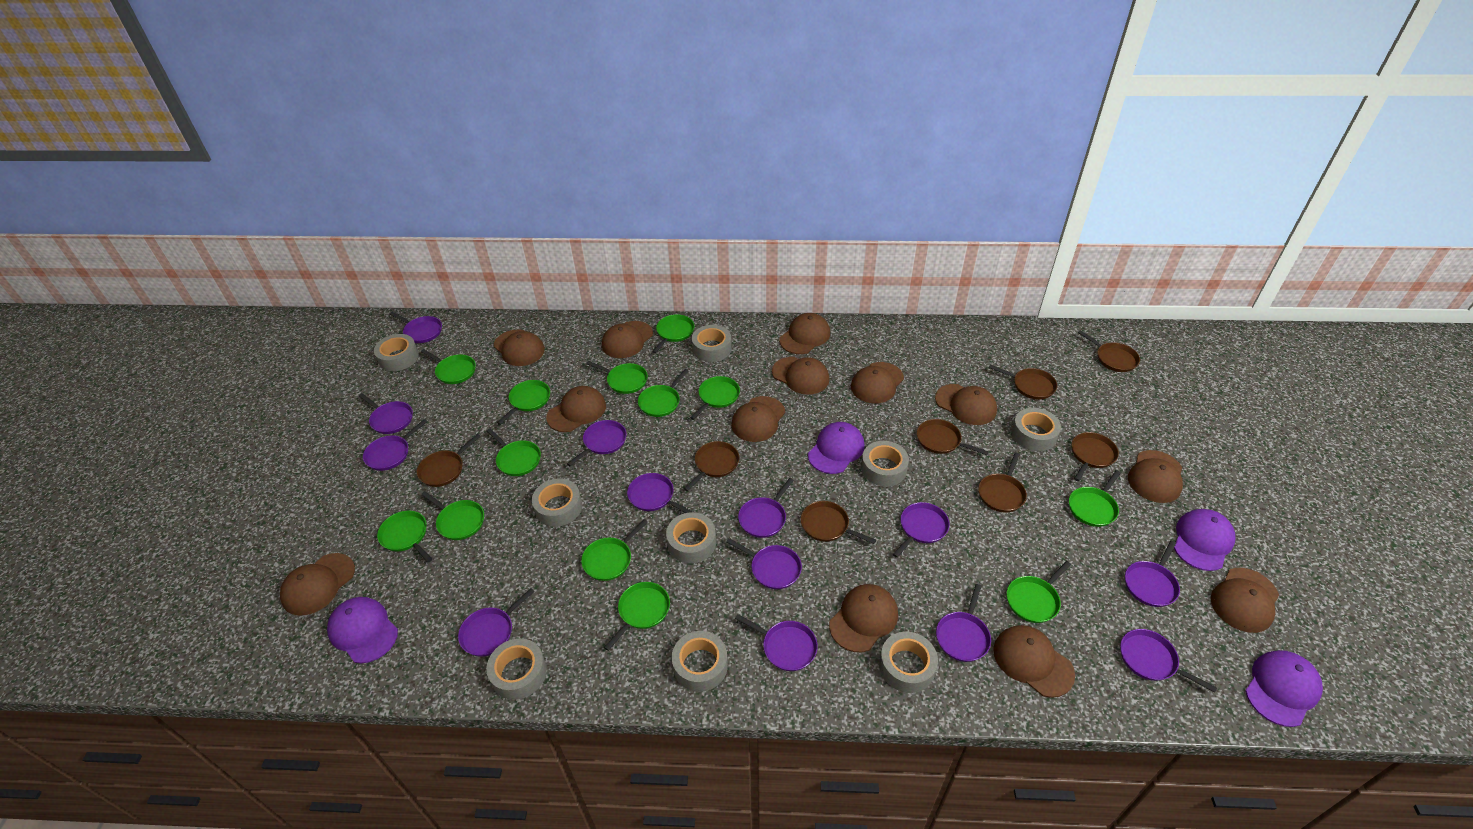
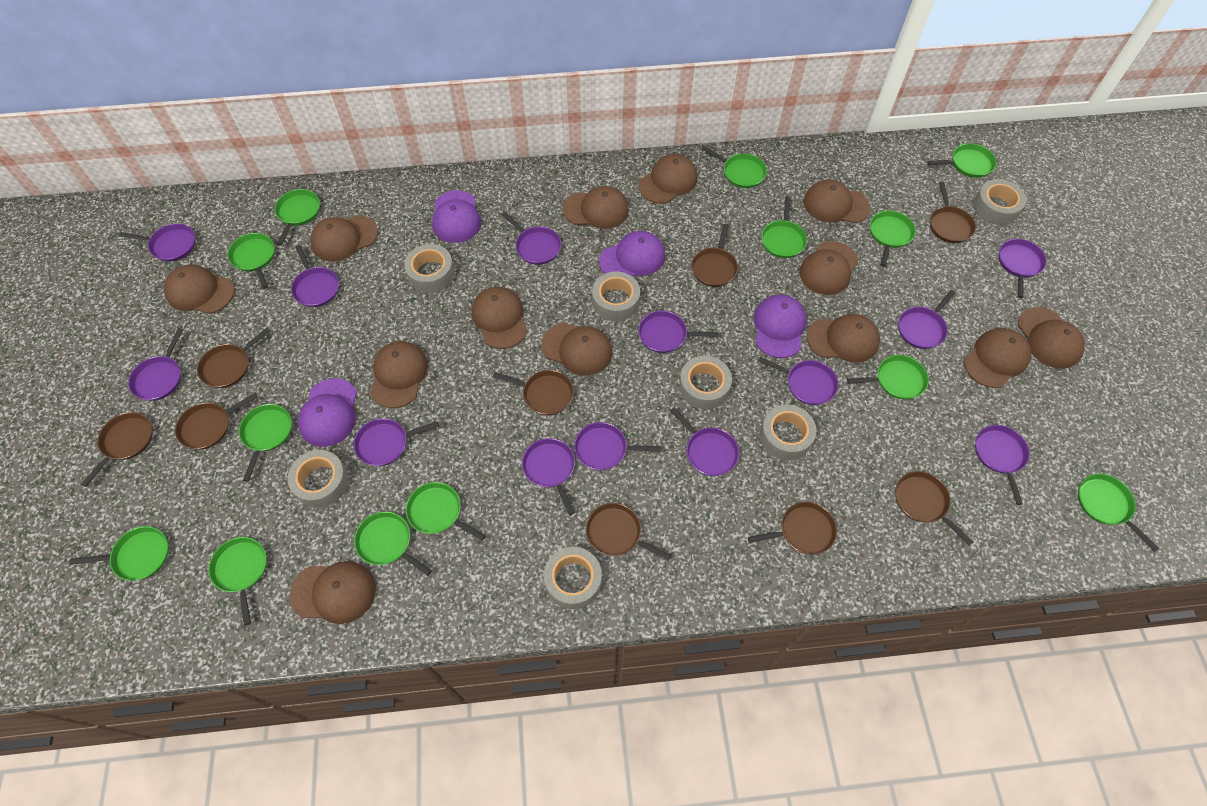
brown pan: [417,434,481,487] [684,441,739,491] [801,501,876,544] [917,419,989,455] [978,453,1027,512] [989,365,1057,400] [1072,432,1119,481] [1078,330,1140,372] = 8 -> [81,412,153,487] [175,393,258,450] [197,327,271,388] [493,370,574,415] [586,503,672,560] [691,224,738,287] [748,502,837,555] [895,471,973,546] [930,182,976,243] = 9
grey tape: [374,334,419,371] [486,638,547,700] [532,478,582,527] [666,512,716,563] [672,631,728,692] [692,325,732,362] [861,441,909,487] [879,632,938,693] [1011,408,1061,451] = 9 -> [288,450,349,508] [404,244,455,293] [544,547,602,609] [592,272,640,321] [679,356,732,409] [760,405,816,460] [973,179,1026,225] = 7

